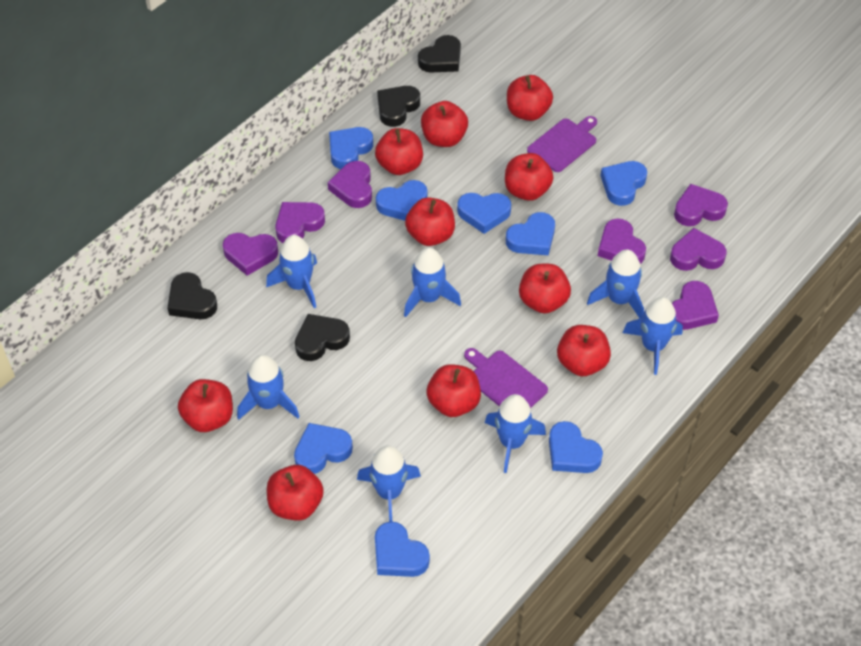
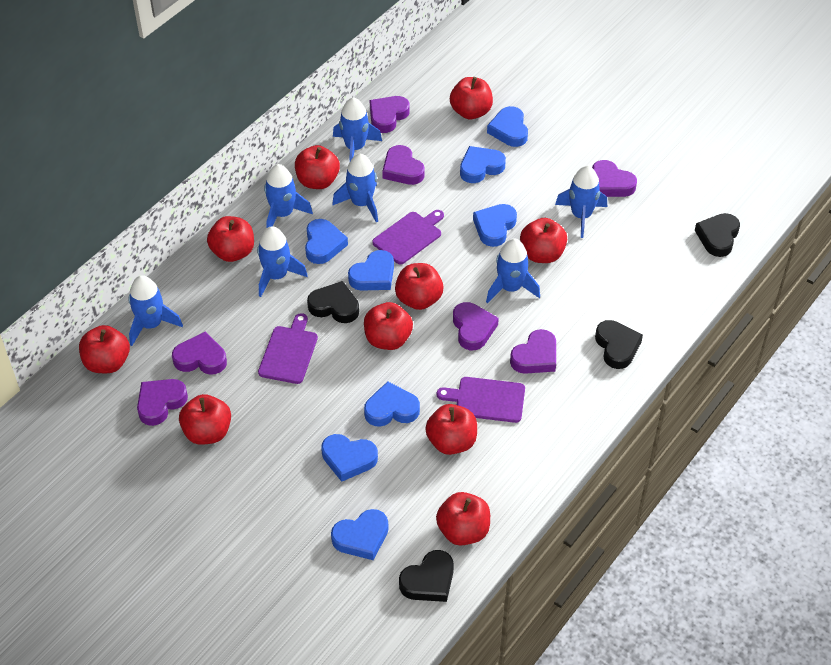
purple cutting board: [464,348,548,408] [527,116,597,172] = 2 -> [258,313,318,384] [372,210,444,264] [437,377,525,423] = 3

